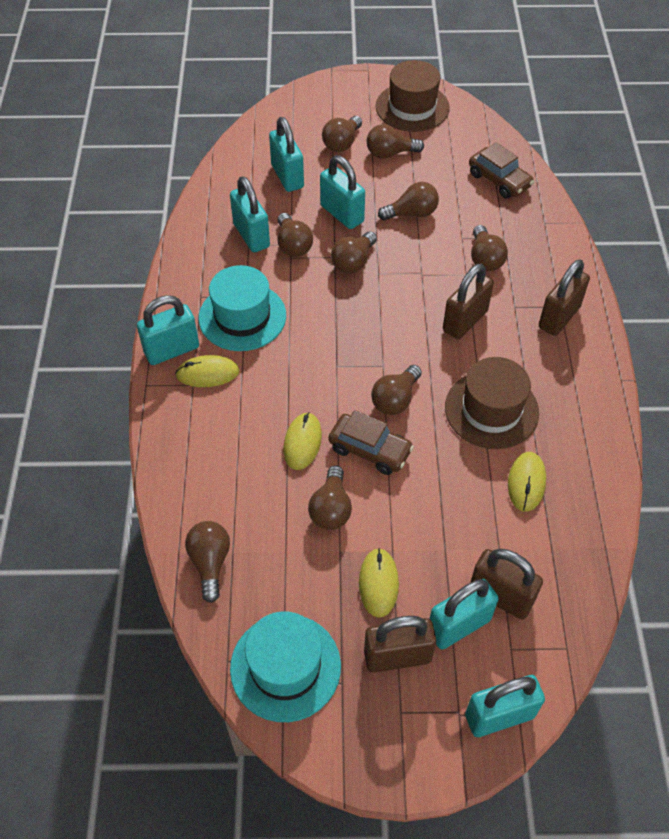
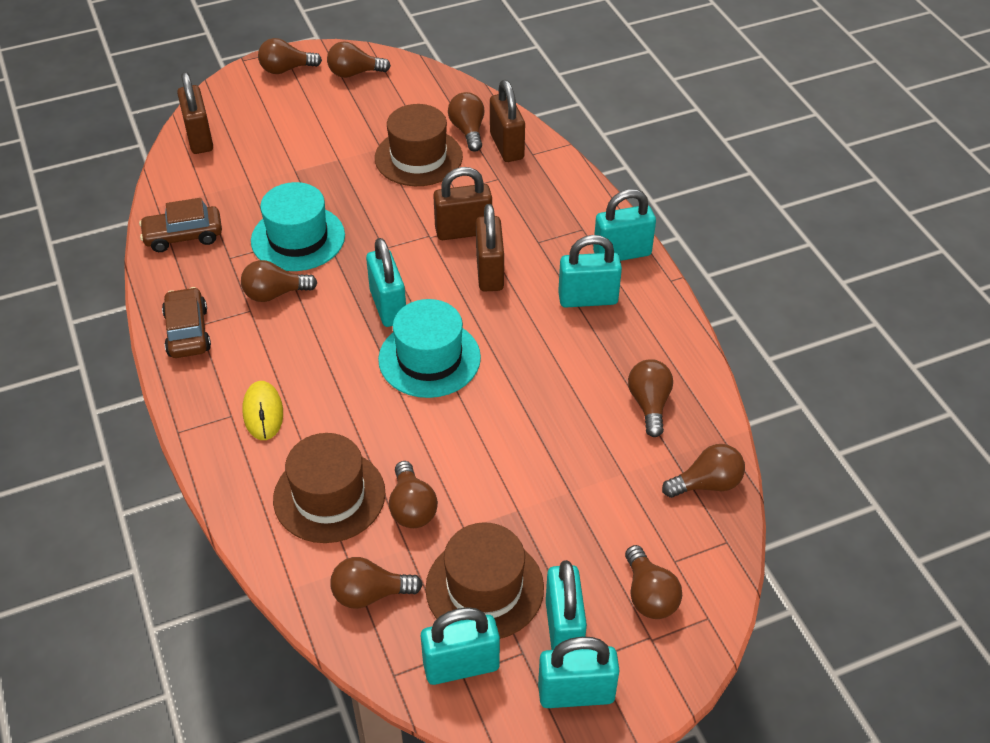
brown hat: [376,60,450,132] [445,357,539,449] = 2 -> [273,433,385,543] [375,104,463,186] [425,522,544,639] = 3
yellow mouse: [175,355,240,387] [283,412,322,470] [359,548,399,618] [508,452,546,512] = 4 -> [243,381,283,440] = 1

